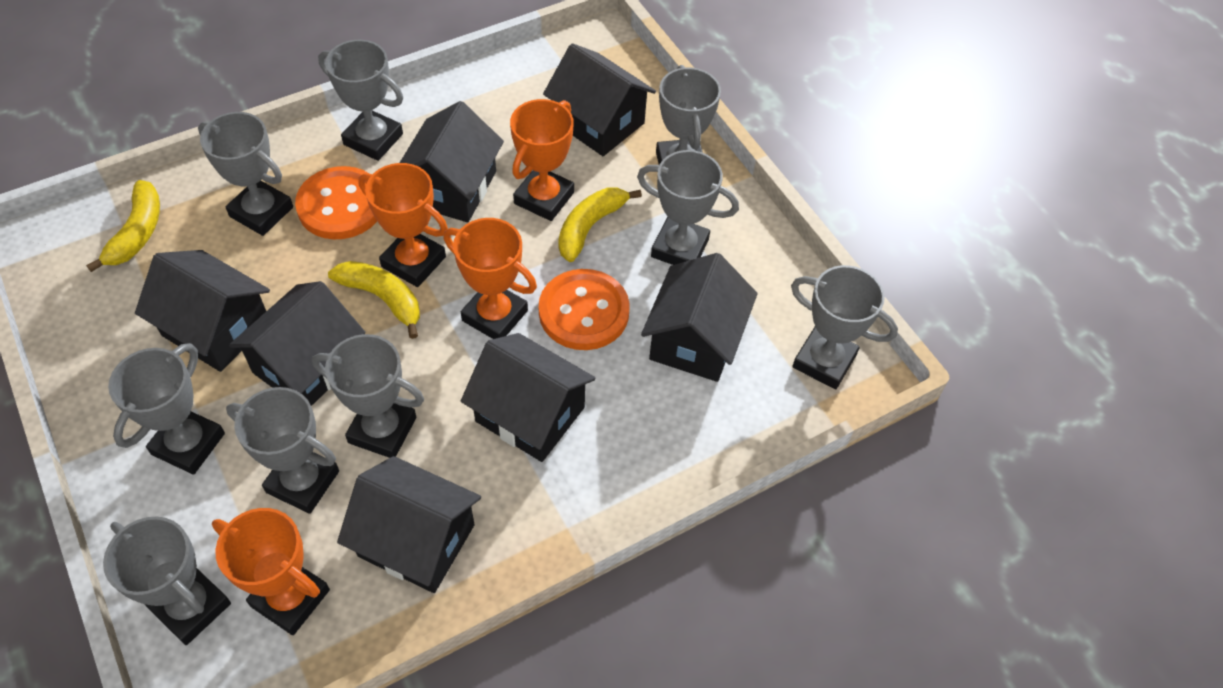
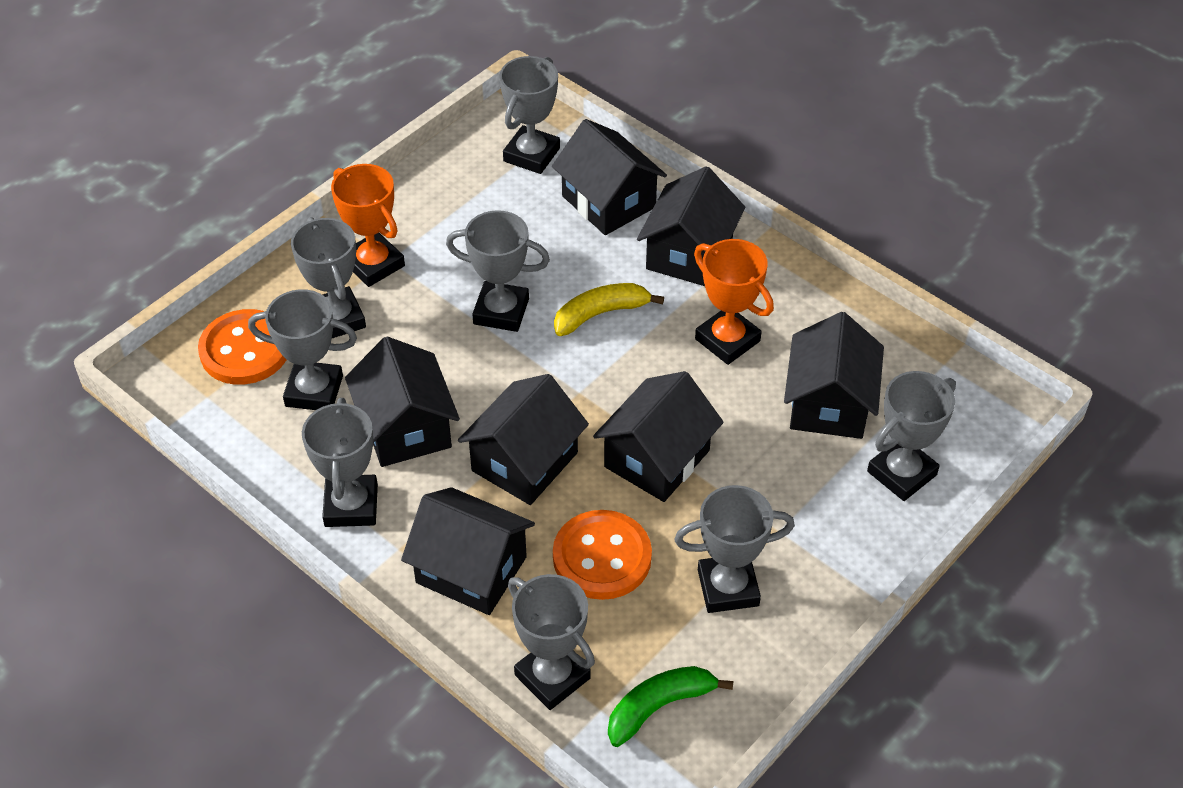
green banana: none = 0 -> [608,666,733,747] = 1
grey trophy: [103,516,231,645] [108,343,225,475] [198,112,293,236] [226,387,339,514] [312,334,424,458] [318,40,403,161] [637,150,739,265] [656,65,721,165] [791,265,898,389] = 9 -> [248,289,357,410] [291,217,366,338] [302,398,378,527] [446,210,550,332] [500,56,560,174] [508,574,595,710] [674,485,795,613] [867,371,956,501] = 8
orange trophy: [212,508,330,635] [358,163,448,287] [444,218,537,339] [510,99,574,221] = 4 -> [331,164,405,287] [694,239,774,365] = 2
yellow banana: [86,180,160,272] [328,261,420,339] [558,188,642,262] = 3 -> [554,283,664,336] = 1

